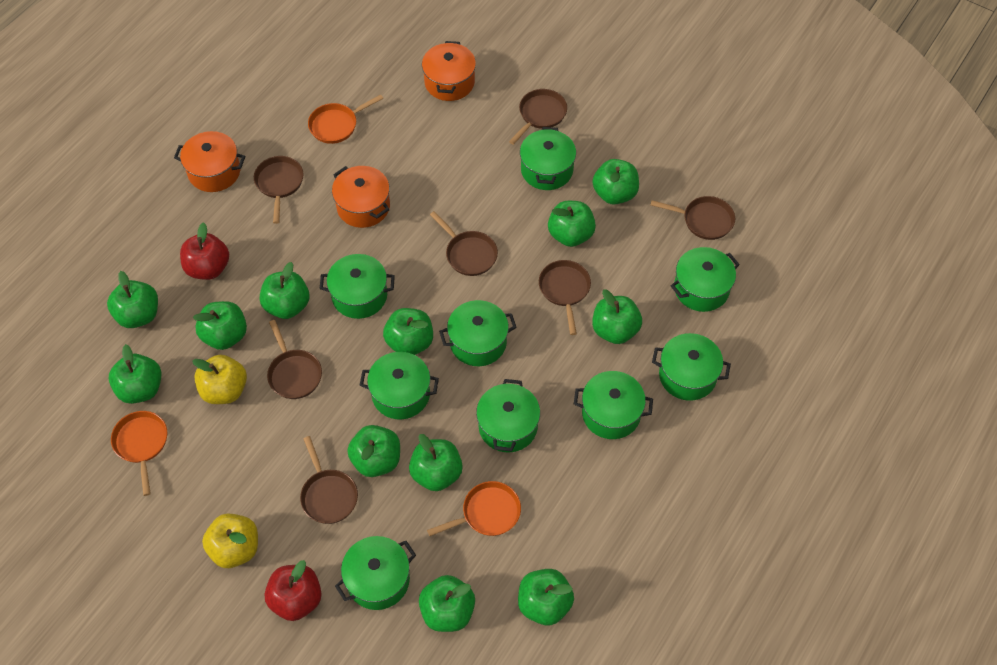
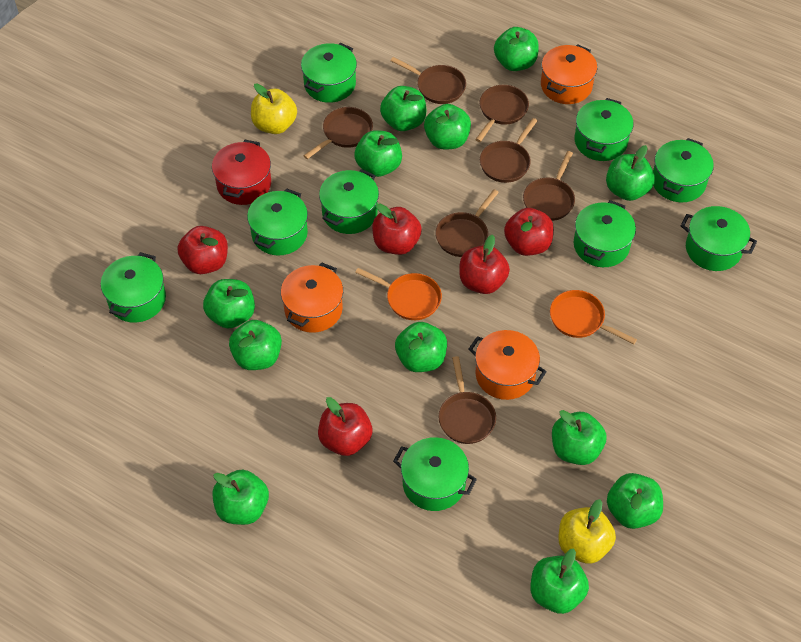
orange pan: [111,411,167,496] [308,94,384,144] [427,481,521,536] = 3 -> [355,268,442,320] [550,290,637,344] = 2
red apple: [180,222,229,280] [265,560,322,621] = 2 -> [178,226,228,274] [318,397,372,456] [372,203,422,255] [459,235,510,294] [504,208,554,256] = 5
red pot: none = 0 -> [212,140,271,205] = 1

